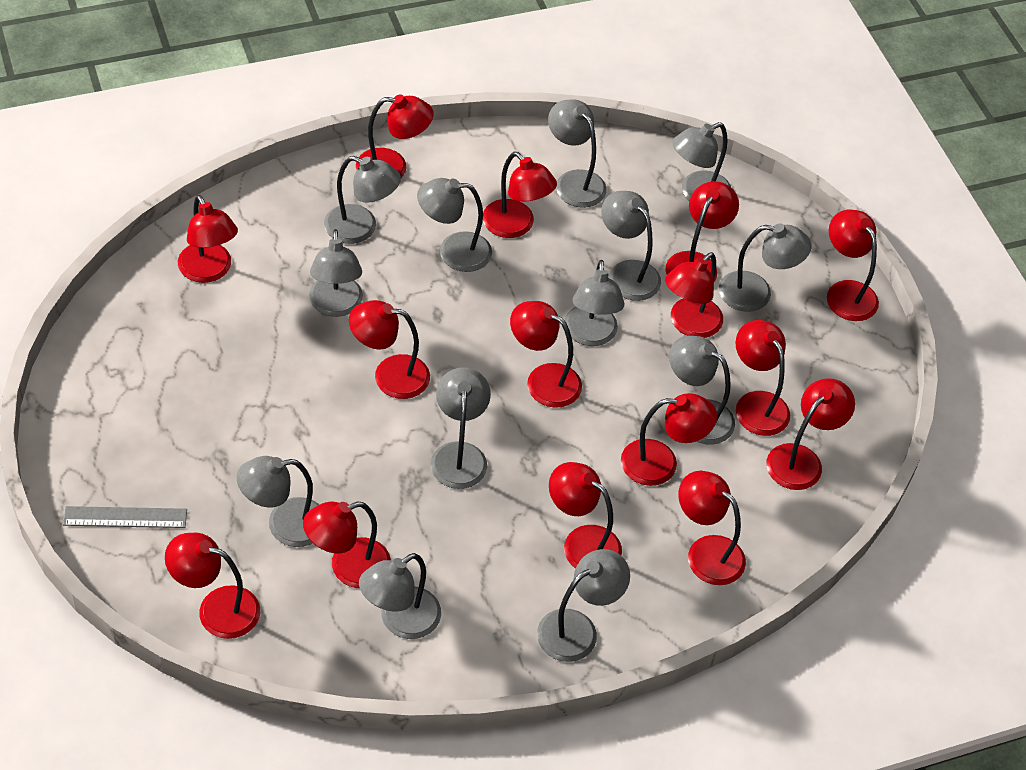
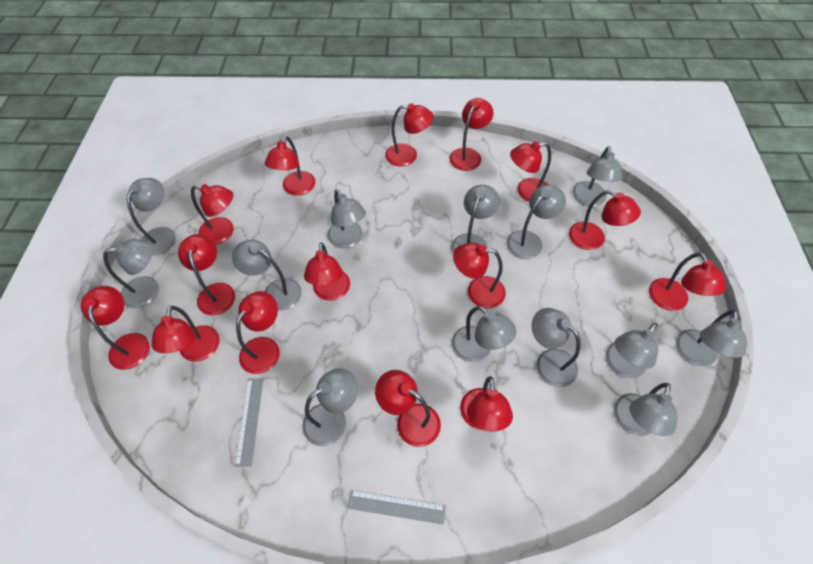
grey ruler: [63,506,187,528] = 1 -> [235,378,263,467] [347,490,446,525] = 2

